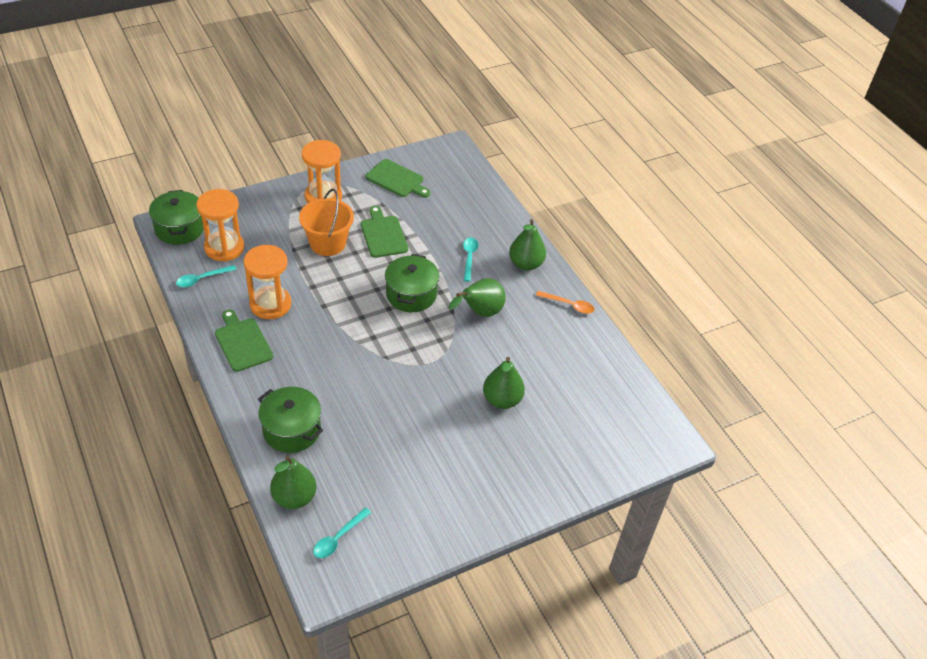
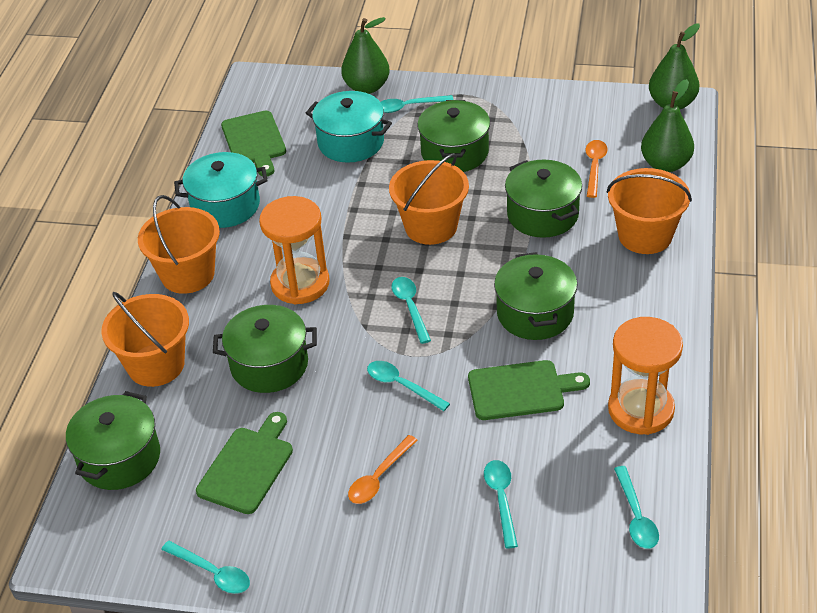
green pear: [270,456,316,509] [449,278,506,317] [483,357,525,409] [509,219,546,271] = 4 -> [341,17,390,94] [641,79,694,172] [649,24,700,109] = 3
green pot: [149,190,204,245] [258,387,323,453] [385,254,440,312] = 3 -> [66,391,160,490] [213,305,317,393] [417,100,490,172] [494,252,577,340] [505,160,582,238] = 5
orange bucket: [299,189,354,256] = 1 -> [101,292,189,387] [138,195,220,294] [389,153,469,245] [607,168,692,254] = 4
orange hourglass: [196,189,244,261] [244,245,291,319] [302,140,342,203] = 3 -> [259,196,330,304] [608,317,683,435] = 2
orange spoon: [536,291,595,314] = 1 -> [348,435,418,504] [586,140,608,198] = 2
turquoise pot: none = 0 -> [174,152,268,228] [306,91,392,163] = 2
turquoise spoon: [176,265,237,288] [313,507,371,558] [463,238,479,282] = 3 -> [161,541,250,594] [367,361,450,411] [381,95,454,113] [391,277,431,344] [484,460,518,548] [614,466,659,549] = 6

